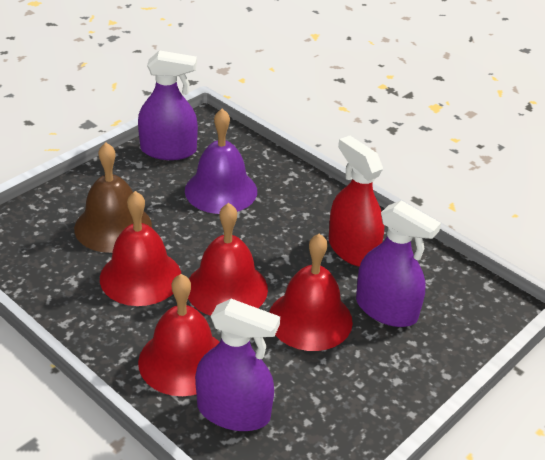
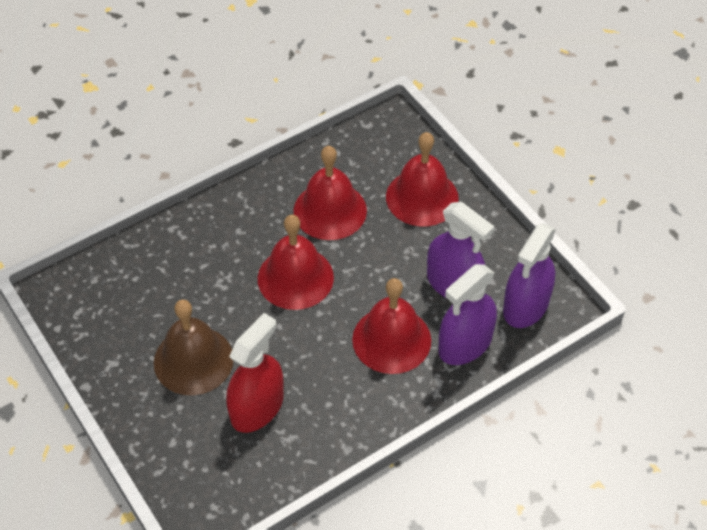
purple bell: [185,108,257,214] = 1 -> none = 0

